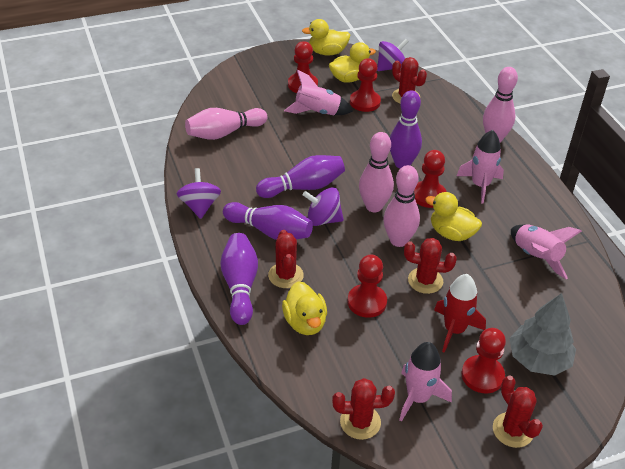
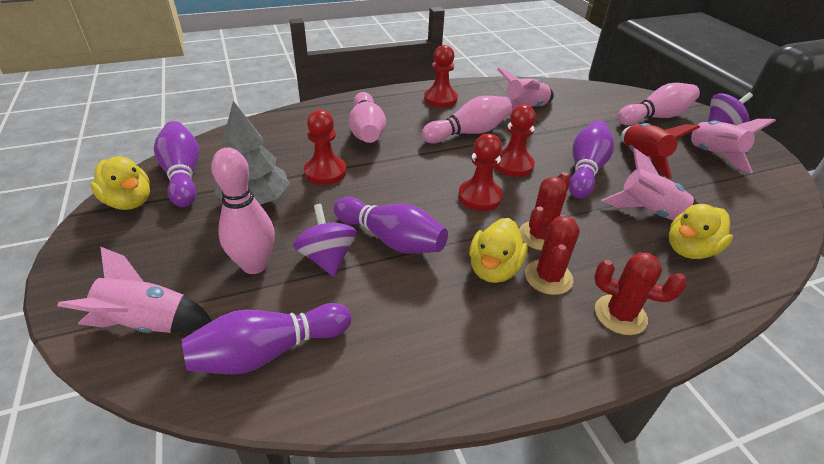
purple spinning top: [177,168,221,219] [303,187,344,226] [377,39,409,71] = 3 -> [293,204,357,276] [708,92,753,125] = 2
red cactus: [268,230,304,288] [332,378,395,440] [392,57,427,104] [404,238,457,294] [493,376,543,448] = 5 -> [519,172,571,250] [525,215,580,295] [594,252,687,335] = 3
red pawn: [288,41,318,93] [348,255,387,318] [350,58,381,112] [414,150,446,208] [461,328,506,393] = 5 -> [304,110,346,185] [424,45,458,107] [458,134,503,211] [495,105,536,177] = 4
yellow duck: [282,281,327,335] [302,19,350,56] [329,42,376,83] [425,192,482,241] = 4 -> [90,156,150,210] [469,218,528,283] [669,204,733,259] = 3

